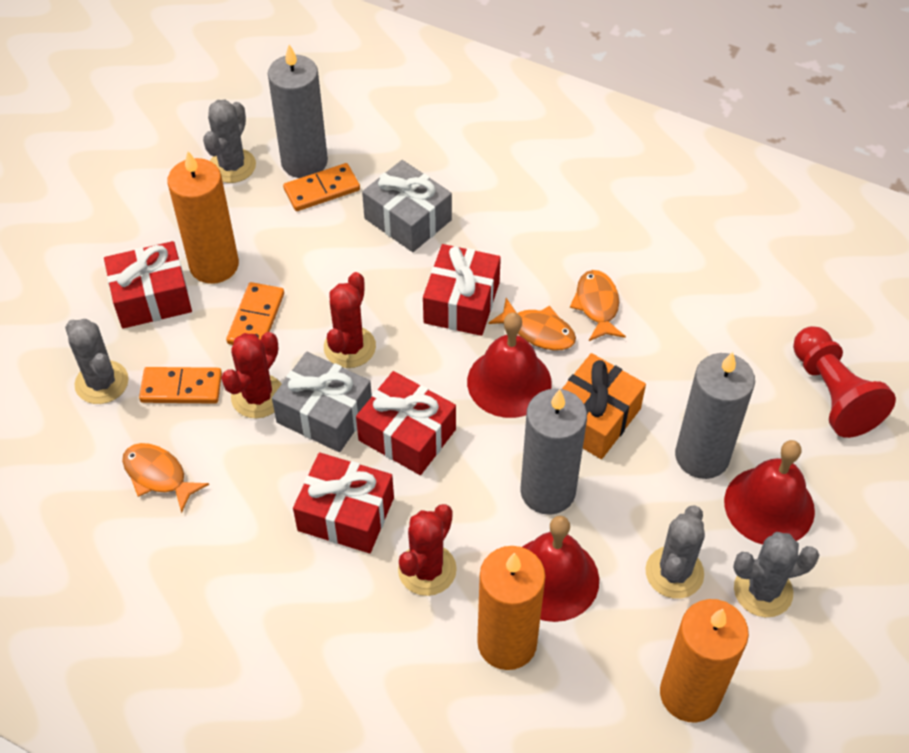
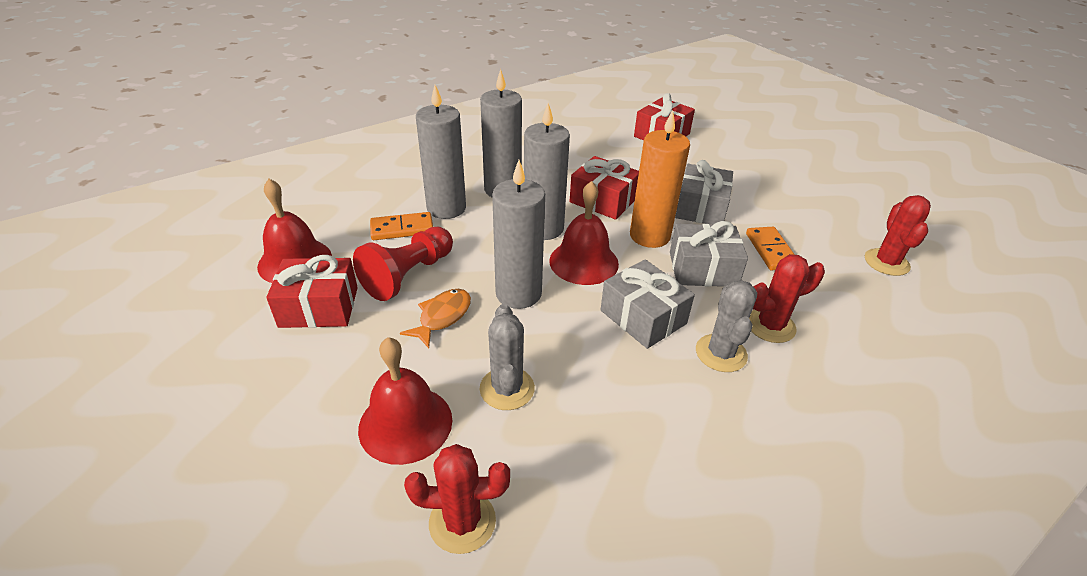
grey cactus: [65,319,128,404] [203,100,256,183] [645,505,705,599] [733,532,819,617] = 4 -> [480,304,535,410] [696,280,757,372] = 2
grey candle: [268,44,328,178] [520,389,587,515] [675,352,755,479] = 3 -> [416,85,466,219] [480,69,522,197] [492,160,545,309] [524,103,570,240] = 4
grey gift: [272,352,372,452] [362,160,452,252] = 2 -> [601,259,695,349] [670,221,748,287] [675,160,733,225] = 3
orange candle: [167,151,239,284] [477,546,546,670] [660,599,749,723] = 3 -> [630,110,690,248] = 1
orange domino: [139,367,222,404] [226,282,284,345] [283,163,360,211] = 3 -> [370,212,433,240] [746,227,795,270] = 2
orange fish: [122,443,209,513] [488,298,576,351] [570,270,626,341] = 3 -> [400,289,471,348] = 1
orange gift: [562,353,646,459] = 1 -> none = 0
red gift: [104,241,192,329] [293,453,394,553] [356,371,456,475] [423,244,501,336] = 4 -> [266,255,358,328] [570,156,639,220] [634,93,695,141] = 3

